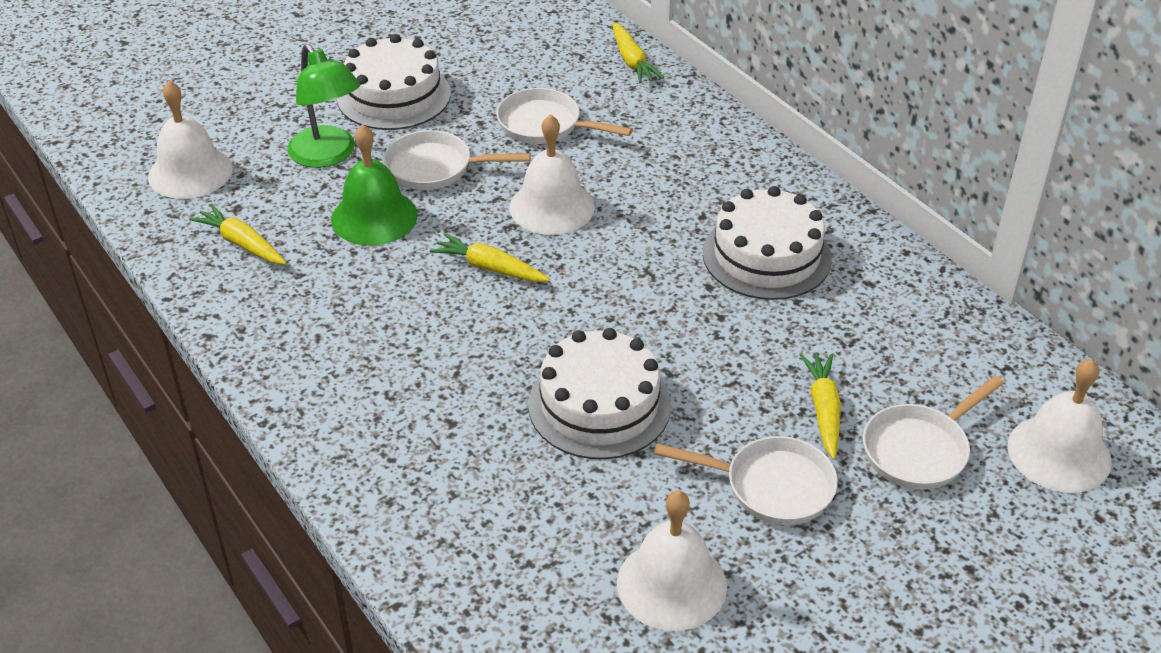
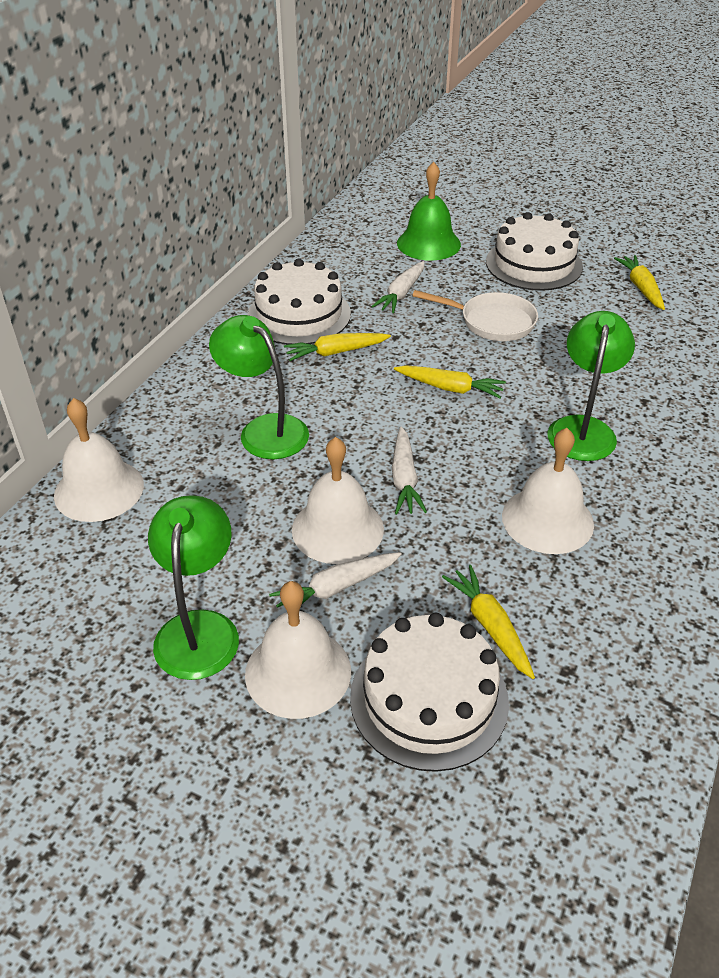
green lamp: [287,44,360,168] = 1 -> [148,495,239,680] [209,315,309,459] [548,311,635,461] = 3
white carrot: none = 0 -> [269,552,402,608] [371,261,425,313] [392,427,427,514] = 3
white pan: [384,130,531,190] [496,88,633,144] [654,436,838,525] [863,376,1004,490] = 4 -> [412,290,538,341] = 1

